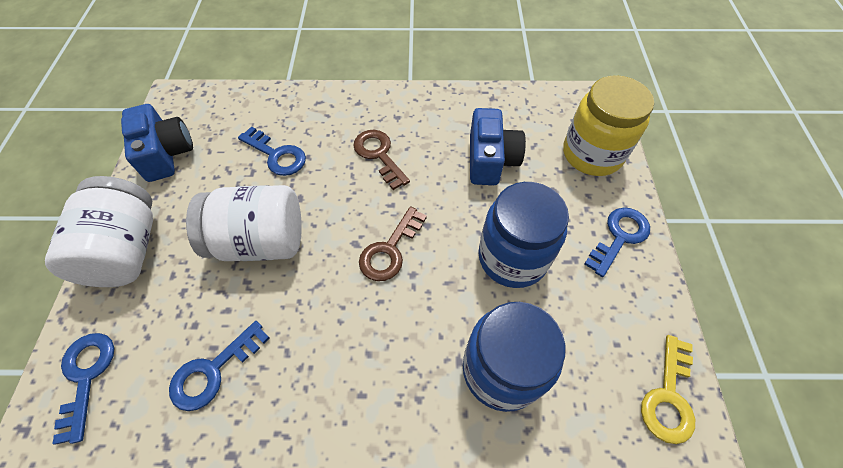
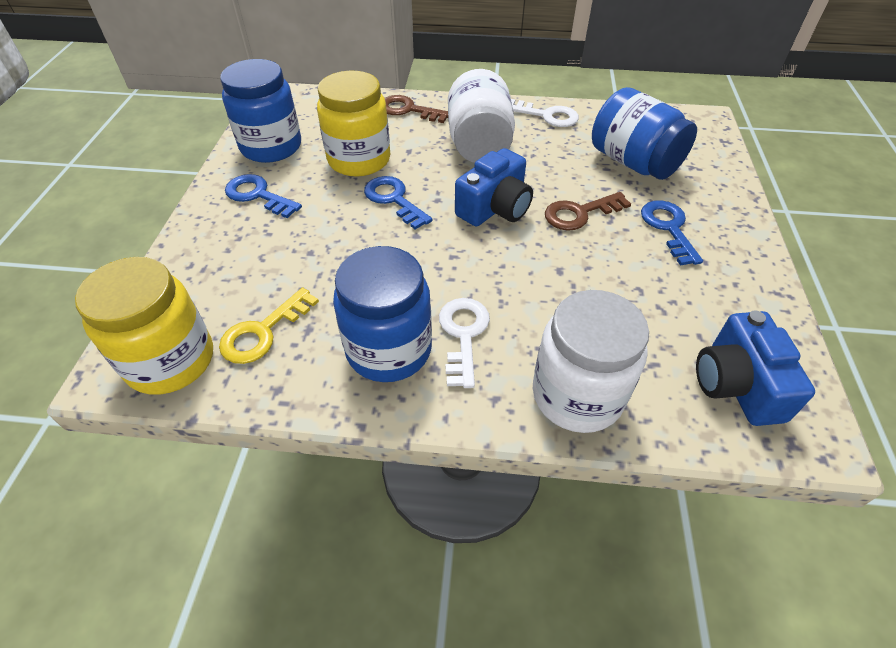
blue jar: [463,302,566,412] [478,182,569,288] = 2 -> [220,59,301,163] [333,246,432,382] [592,87,697,180] = 3
blue key: [52,333,115,445] [169,321,270,411] [238,127,306,176] [584,208,650,277] = 4 -> [225,174,302,218] [364,176,433,230] [641,200,703,266] = 3
white key: none = 0 -> [439,298,490,388] [511,99,579,127] = 2
yellow jar: [563,75,654,176] = 1 -> [75,257,213,395] [317,71,390,177] = 2

